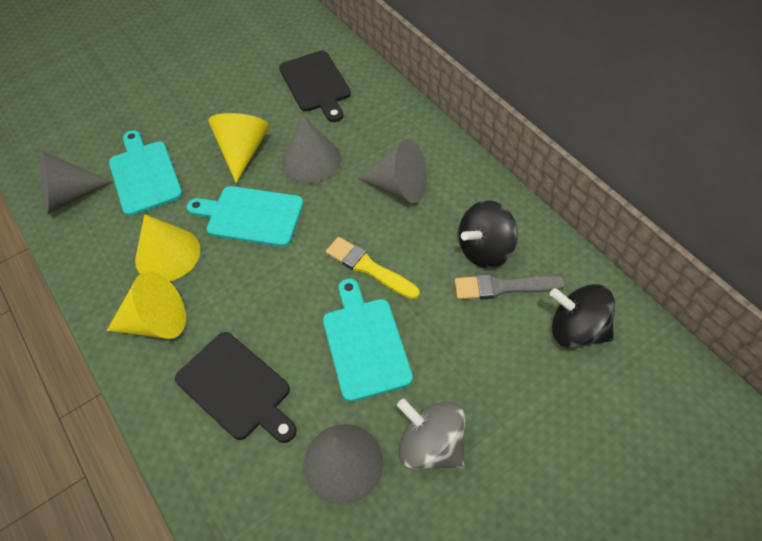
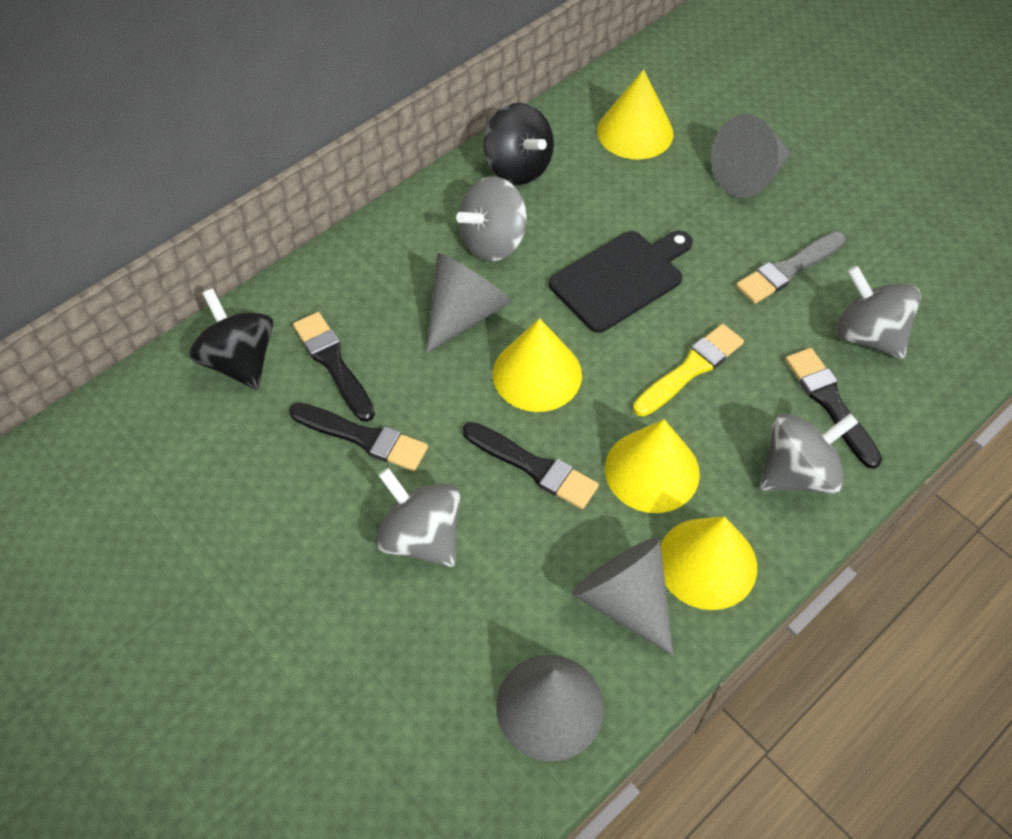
black brush: none = 0 -> [289,403,428,471] [293,312,375,422] [463,422,599,509] [785,348,882,469] = 4
black cutting board: [175,332,297,443] [279,51,351,122] = 2 -> [549,231,693,333] = 1
grey spinning top: [397,398,465,470] = 1 -> [375,468,460,567] [456,176,527,261] [760,413,858,493] [836,266,921,359] = 4
turquoise cutting board: [109,130,183,216] [187,186,304,247] [323,278,413,402] = 3 -> none = 0
yellow cone: [107,271,186,339] [135,214,200,281] [208,113,269,183] = 3 -> [493,318,582,412] [597,69,673,160] [605,419,700,513] [661,517,757,610] = 4

